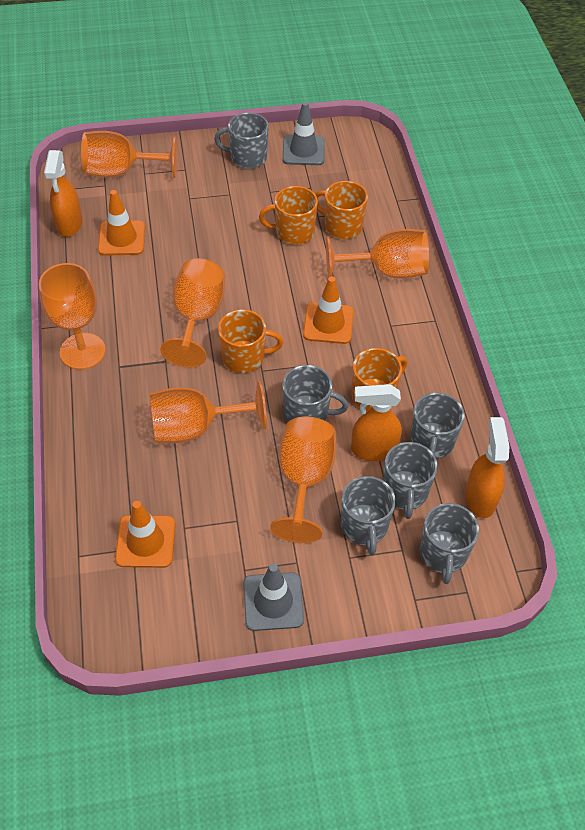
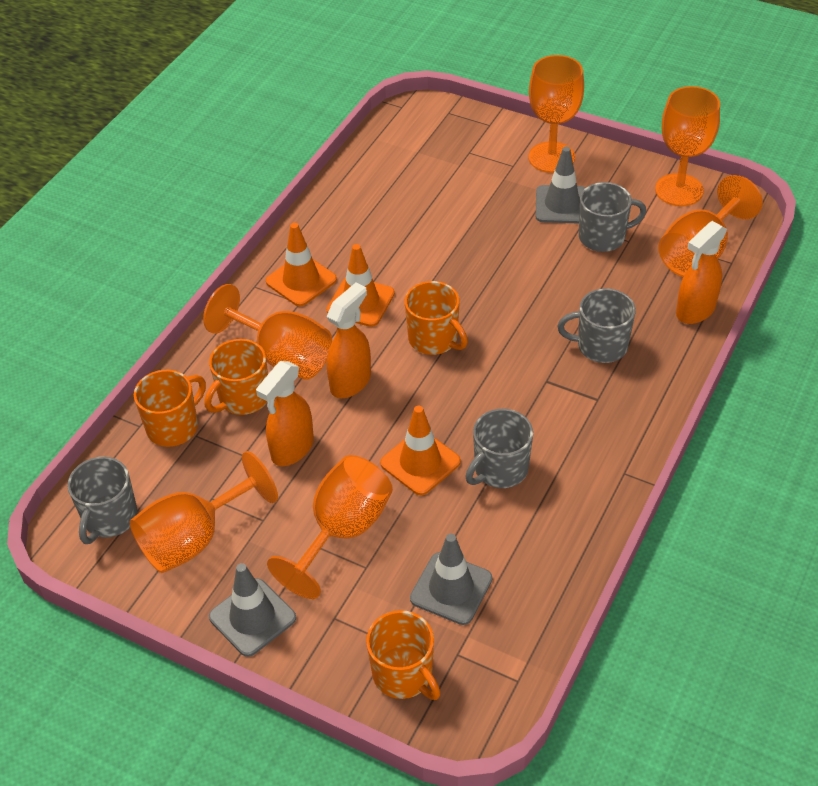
grey mug: [214,113,269,169] [282,365,349,422] [341,476,396,556] [383,442,438,519] [410,393,465,459] [420,503,479,584] = 6 -> [67,457,138,544] [465,409,533,488] [557,288,636,363] [579,182,647,252] = 4
grey traffic cone: [243,563,304,631] [282,102,325,165] = 2 -> [209,563,296,657] [410,534,492,625] [536,147,586,223] = 3

